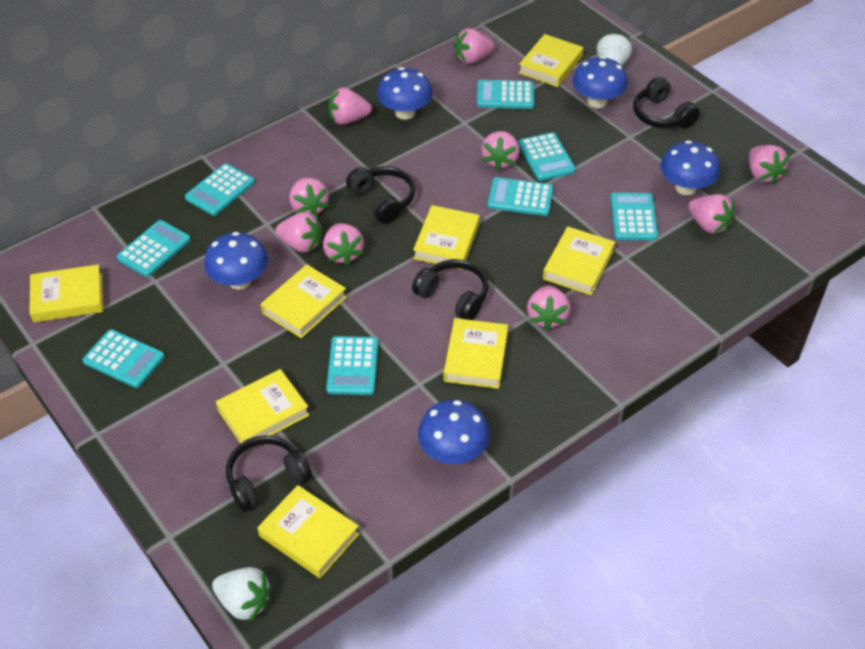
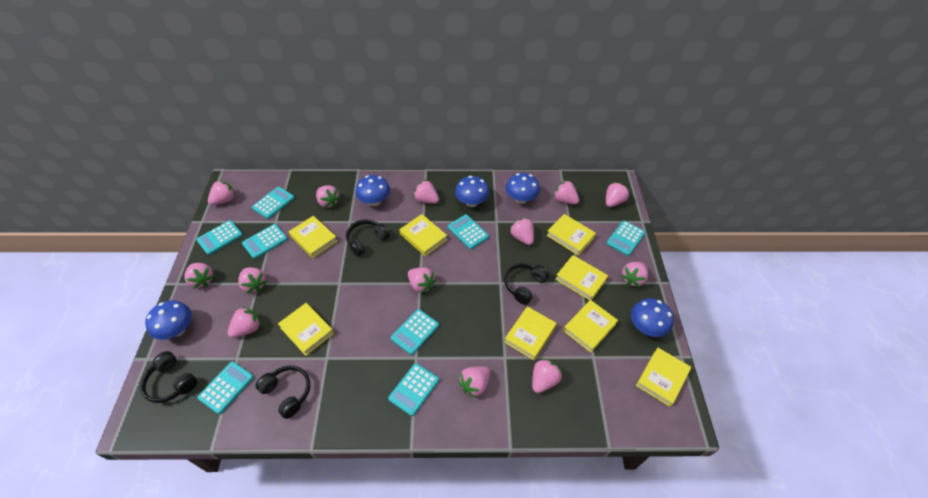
pink strawberry: [275,212,323,253] [289,177,329,216] [323,223,364,265] [329,87,372,125] [454,28,495,64] [481,131,520,171] [527,285,570,331] [688,194,735,234] [749,145,790,184] = 9 -> [184,263,214,289] [208,180,236,205] [228,306,261,338] [238,267,267,294] [316,185,340,208] [408,267,436,294] [413,180,439,204] [458,366,490,398] [510,218,534,245] [532,358,562,393] [553,180,579,204] [606,182,630,207] [620,262,648,287] = 13
white strawberry: [212,567,272,622] [597,32,632,66] = 2 -> none = 0

